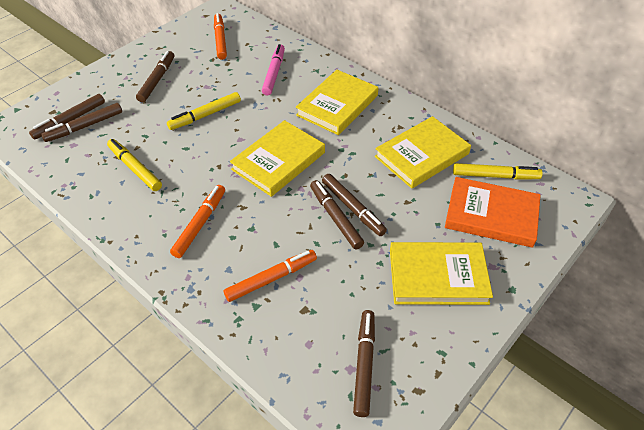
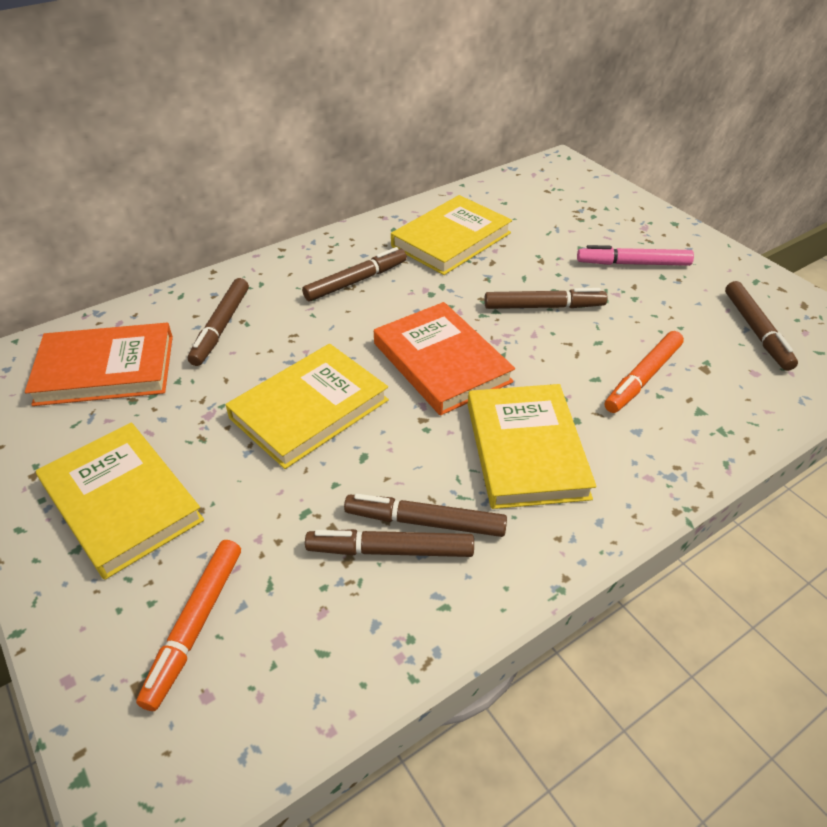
orange book: [445,177,541,248] = 1 -> [25,323,173,406] [374,302,515,416] = 2
orange marker: [170,185,225,258] [214,13,227,60] [223,250,317,302] = 3 -> [136,540,241,711] [605,331,684,413] = 2
yellow marker: [107,139,162,191] [167,92,241,130] [453,163,543,180] = 3 -> none = 0

